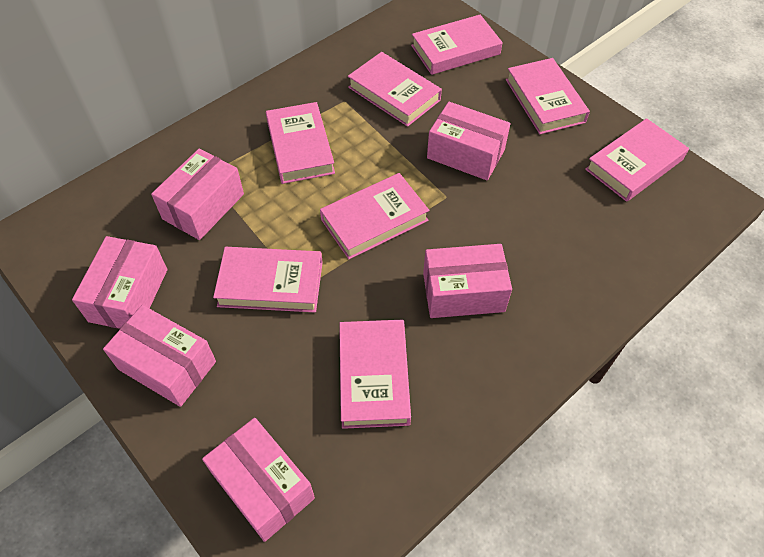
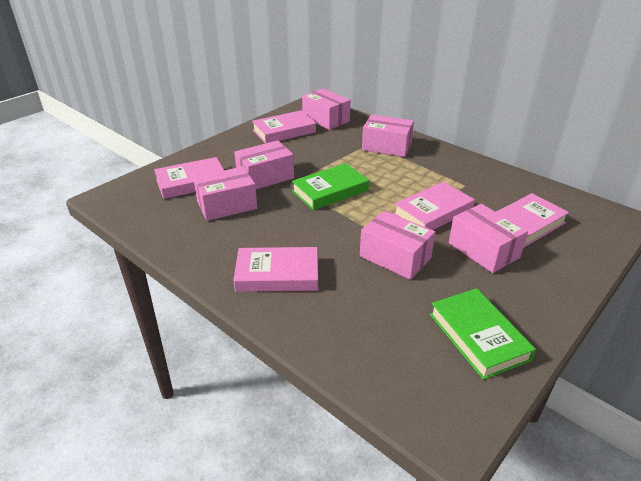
green book: none = 0 -> [292,163,369,210] [430,288,536,380] = 2
pink book: [213,247,323,312] [266,102,335,184] [320,173,430,259] [339,320,411,429] [348,52,442,127] [411,15,503,75] [506,58,590,134] [585,118,689,202] = 8 -> [154,157,224,199] [233,247,318,292] [252,110,316,143] [394,182,475,230] [496,193,569,248] = 5

